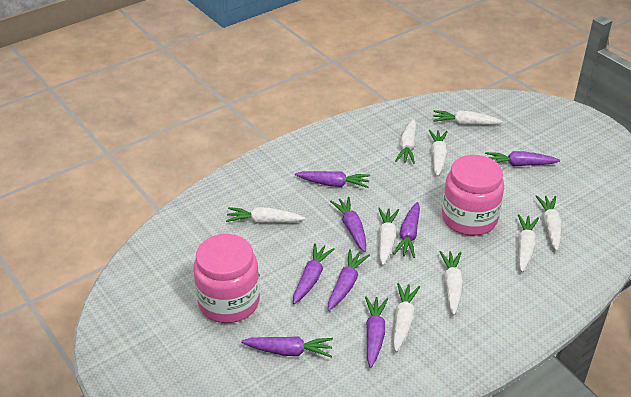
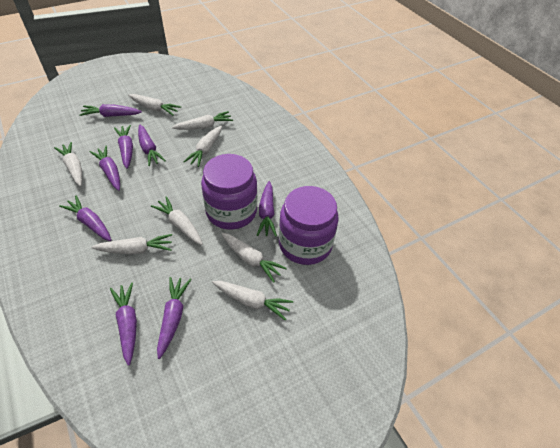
pink jar: [193,234,260,323] [442,155,504,236] = 2 -> none = 0
purple jar: none = 0 -> [201,154,257,230] [279,186,339,265] = 2
white carrot: [226,207,306,224] [378,208,399,265] [393,283,420,352] [395,119,416,164] [429,130,448,176] [433,110,503,125] [439,251,463,315] [518,214,539,272] [536,195,562,251] = 9 -> [54,142,82,186] [91,234,172,254] [128,94,181,116] [151,196,203,245] [172,111,233,130] [183,125,222,167] [212,281,293,321] [221,233,287,283] = 8

